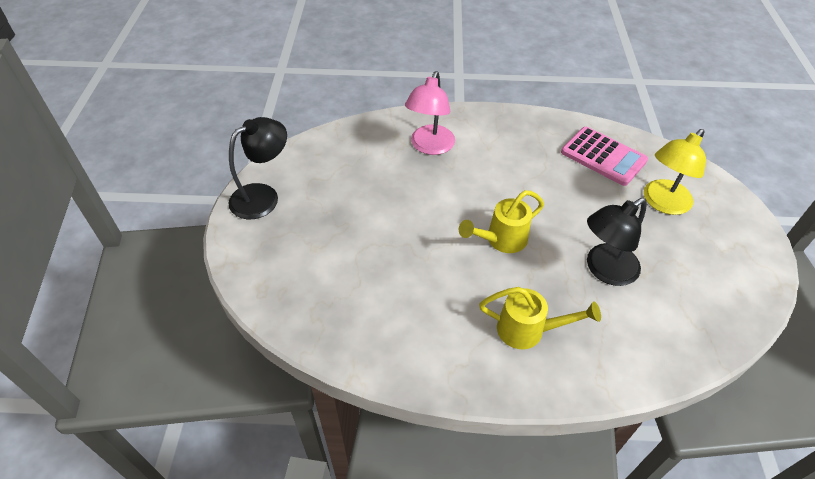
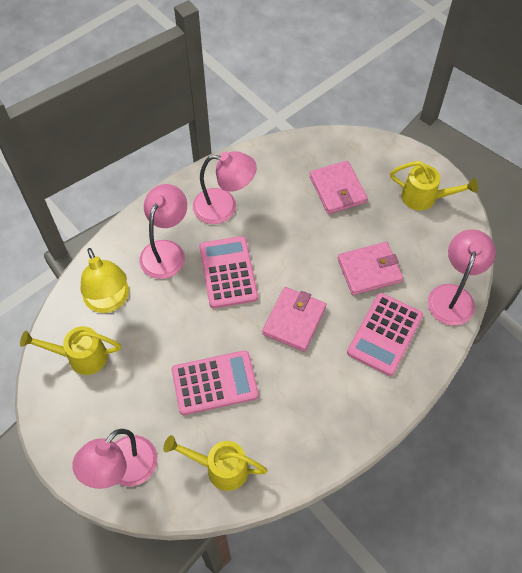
black lamp: [228,117,287,219] [587,198,647,286] = 2 -> none = 0
pink calculator: [561,127,648,186] = 1 -> [172,350,259,415] [199,236,258,308] [347,293,423,376] = 3
pink lamp: [405,71,455,155] = 1 -> [72,429,157,489] [139,184,187,279] [193,151,257,224] [428,229,496,325] = 4
pink wallet: none = 0 -> [262,287,326,352] [309,161,368,214] [337,242,403,295] = 3
yellow watering can: [459,190,544,253] [479,287,601,349] = 2 -> [20,326,121,375] [163,435,268,491] [390,161,478,210] = 3

